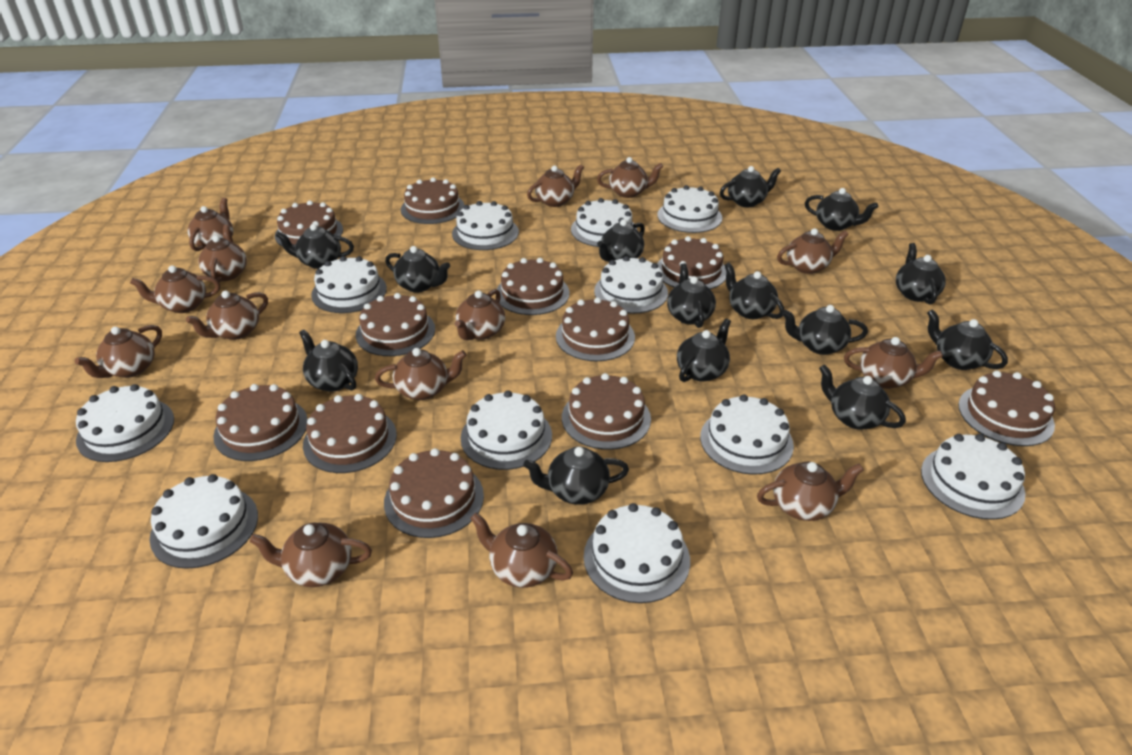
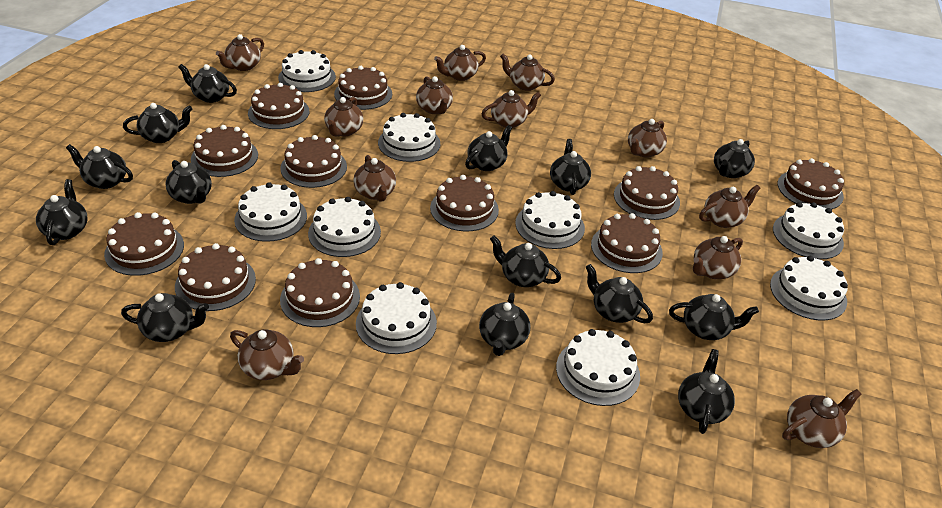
brown teapot: [75,325,162,378] [130,265,220,313] [186,291,268,340] [188,197,233,251] [198,225,247,282] [250,523,372,587] [375,348,467,400] [455,289,505,340] [470,513,573,588] [527,164,584,207] [597,157,663,198] [757,462,864,521] [777,228,849,274] [844,337,943,389] = 14 -> [216,34,264,71] [230,329,304,380] [324,97,363,136] [353,155,396,202] [416,76,453,114] [434,45,486,81] [481,90,541,128] [500,54,555,91] [628,119,667,158] [693,236,743,279] [699,185,761,228] [782,389,861,448] = 12
white cake: [76,384,174,462] [149,474,258,569] [311,256,387,313] [452,201,519,250] [460,390,552,470] [571,198,637,247] [584,503,690,603] [594,256,668,314] [657,185,722,233] [700,394,794,475] [921,434,1025,520] = 11 -> [234,182,307,242] [278,50,336,92] [308,197,381,257] [356,282,437,354] [378,113,440,162] [515,191,585,249] [556,329,640,406] [770,256,848,320] [773,202,844,259] = 9

